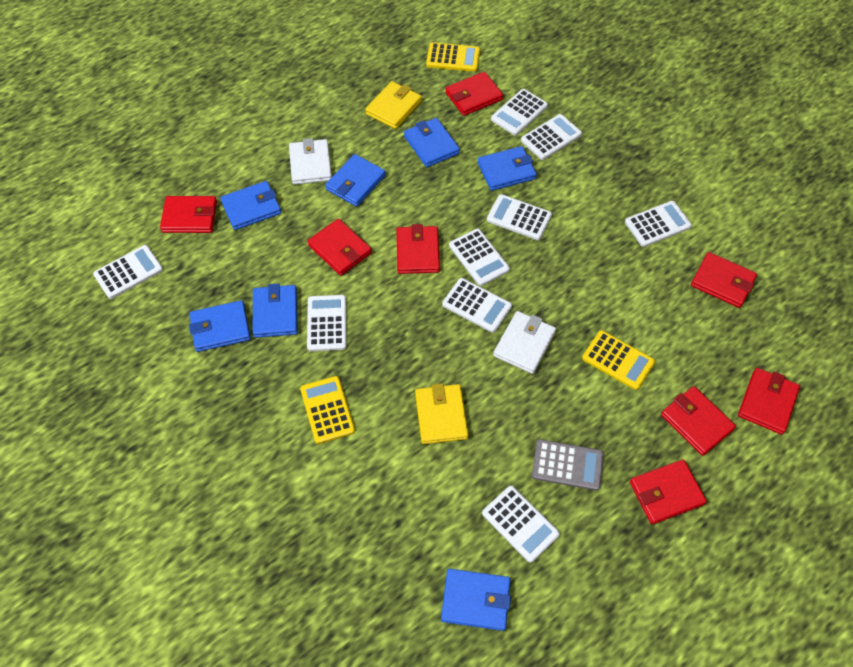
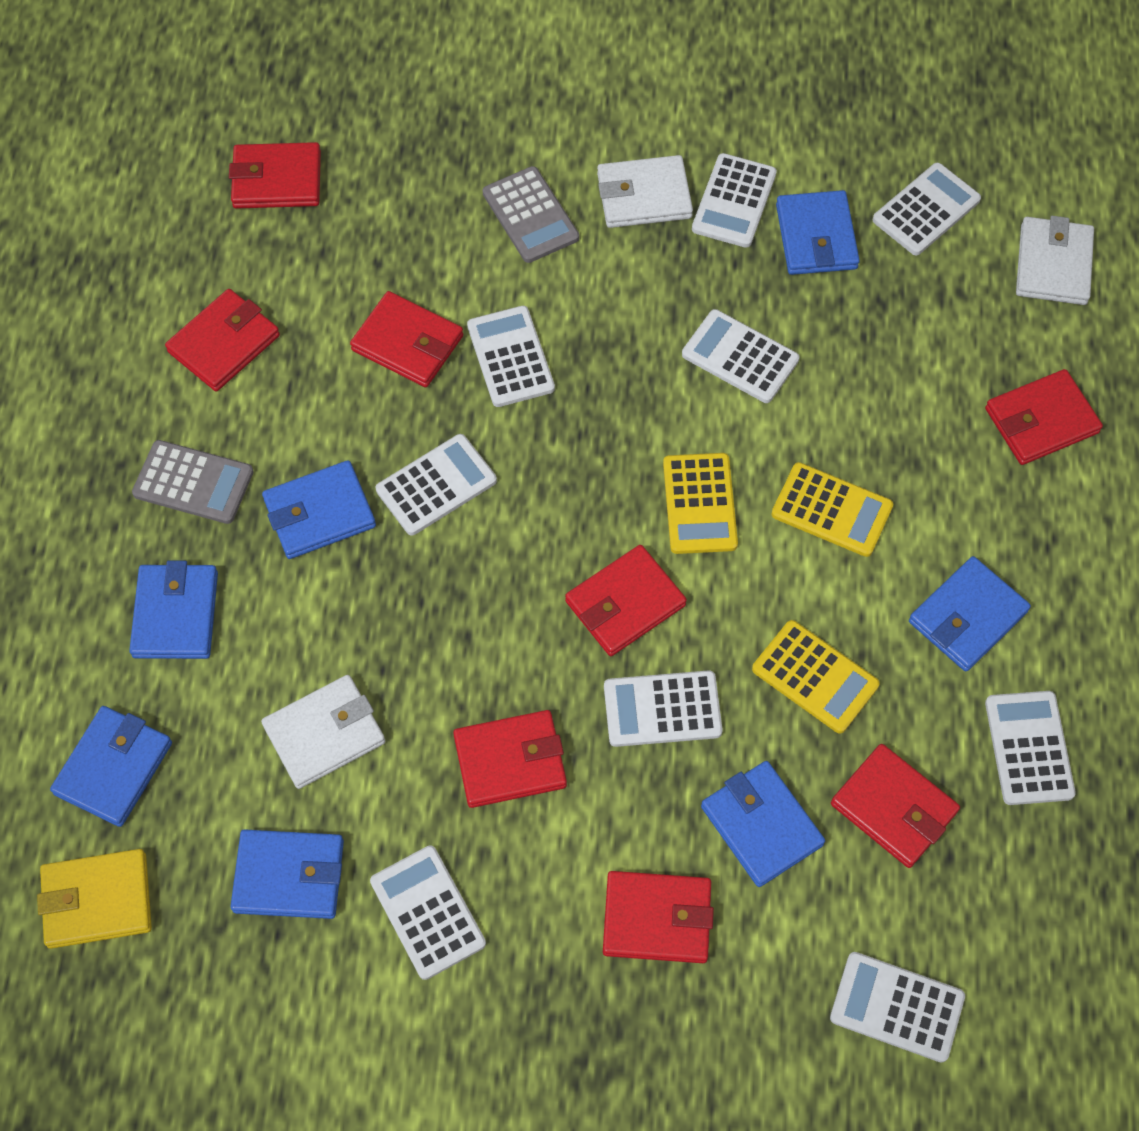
grey calculator: [532,439,604,491] = 1 -> [132,440,254,524] [483,166,579,263] = 2
white wallet: [289,138,332,185] [493,311,556,374] = 2 -> [261,675,385,789] [597,155,693,228] [1016,216,1094,305] = 3
yellow wallet: [365,81,422,129] [415,383,468,444] = 2 -> [37,849,152,949] = 1

